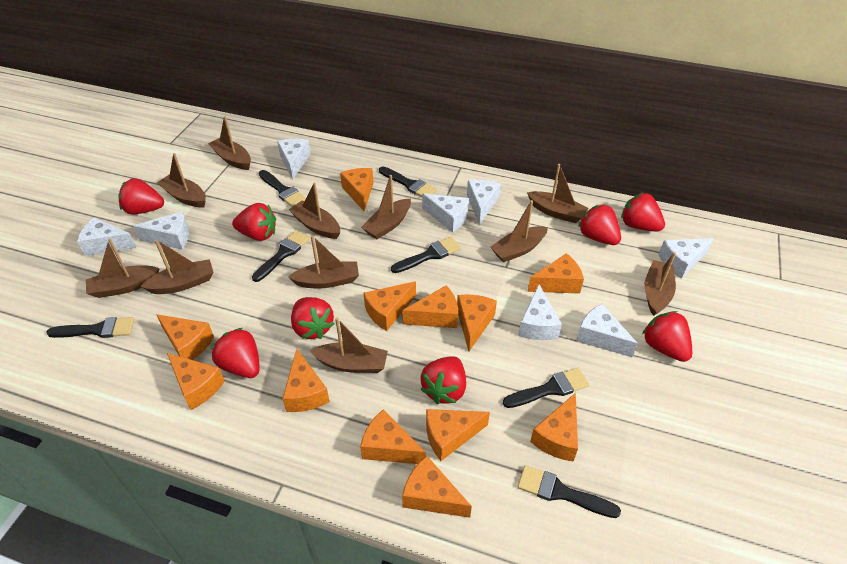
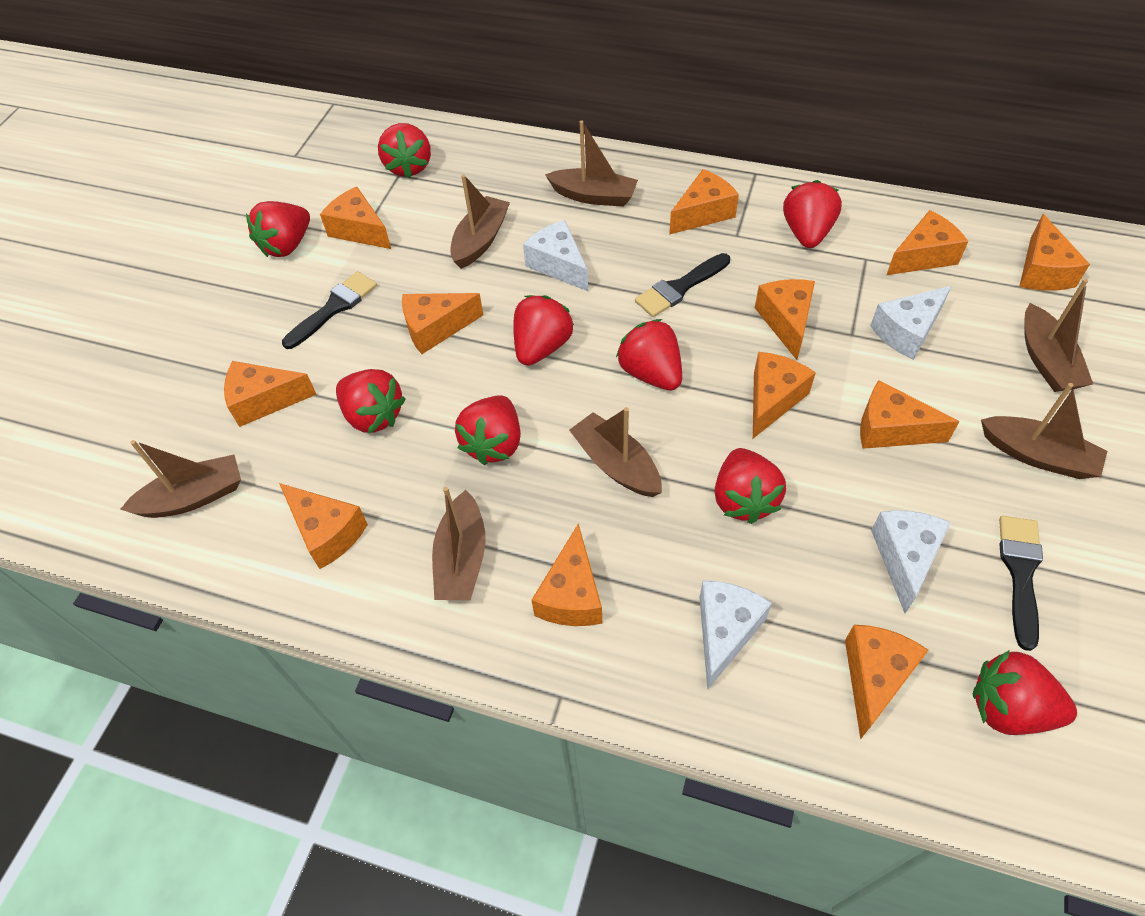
black brush: [46,317,135,338] [252,230,310,282] [259,170,306,207] [379,166,437,197] [391,237,461,273] [503,368,589,408] [518,465,621,518] = 7 -> [282,271,377,349] [635,253,730,317] [999,516,1043,651] = 3
brown boat: [86,238,160,298] [140,239,214,294] [157,153,206,207] [208,116,251,170] [288,235,359,289] [289,182,340,239] [310,318,388,373] [361,175,411,239] [491,200,548,262] [527,164,589,223] [645,252,676,316] = 11 -> [120,440,241,518] [432,487,485,601] [450,174,510,269] [545,120,638,207] [569,407,662,497] [981,383,1107,479] [1024,279,1093,392] = 7
red strawberry: [118,178,164,214] [211,328,260,378] [232,203,276,241] [291,297,334,339] [420,356,466,404] [578,204,621,245] [621,192,665,231] [642,311,692,362] = 8 -> [246,201,310,257] [336,369,405,434] [378,123,431,178] [455,396,521,465] [513,295,574,366] [616,319,682,390] [714,448,786,524] [783,180,842,248] [973,650,1077,735] = 9
white cheese: [77,217,137,256] [133,211,189,250] [277,139,310,179] [422,193,469,232] [467,180,501,225] [518,284,562,340] [576,304,638,357] [659,238,714,279] = 8 -> [523,220,588,291] [700,581,772,690] [870,286,952,360] [871,510,951,613] = 4

